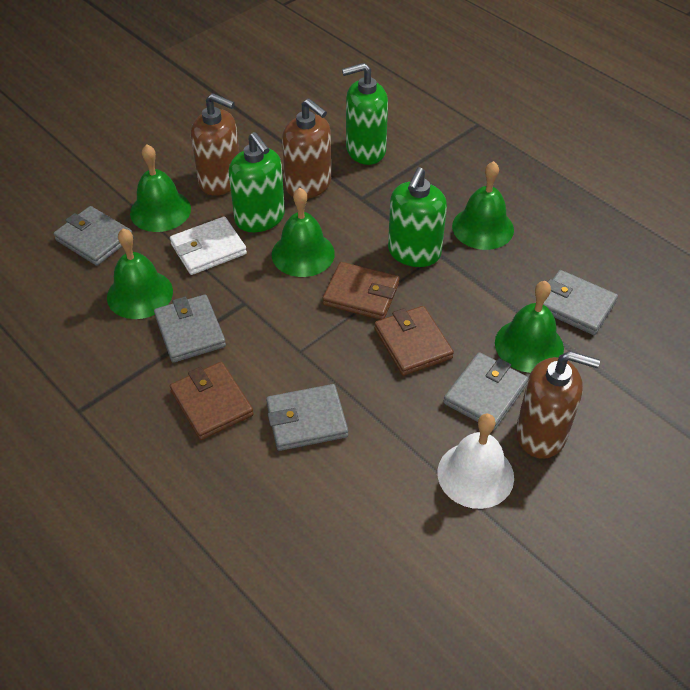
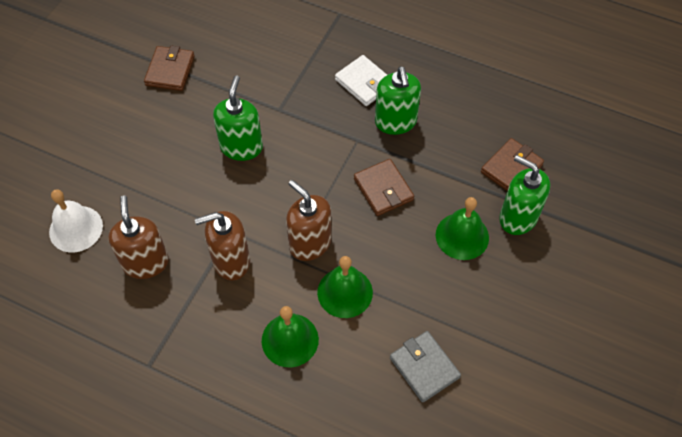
green bell: [107,228,173,319] [130,144,191,232] [272,188,335,277] [452,161,514,250] [495,281,564,373] = 5 -> [262,306,319,367] [317,256,373,318] [436,197,489,260] = 3
grey wallet: [53,206,133,266] [154,295,226,363] [266,384,348,451] [443,352,528,430] [543,270,618,335] = 5 -> [390,331,461,403] = 1

